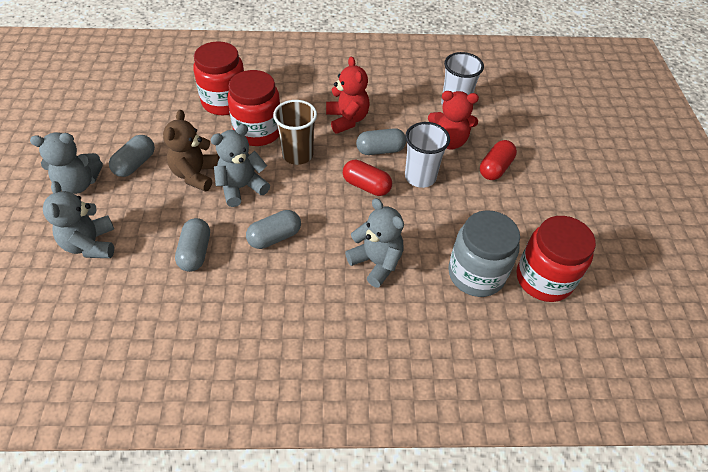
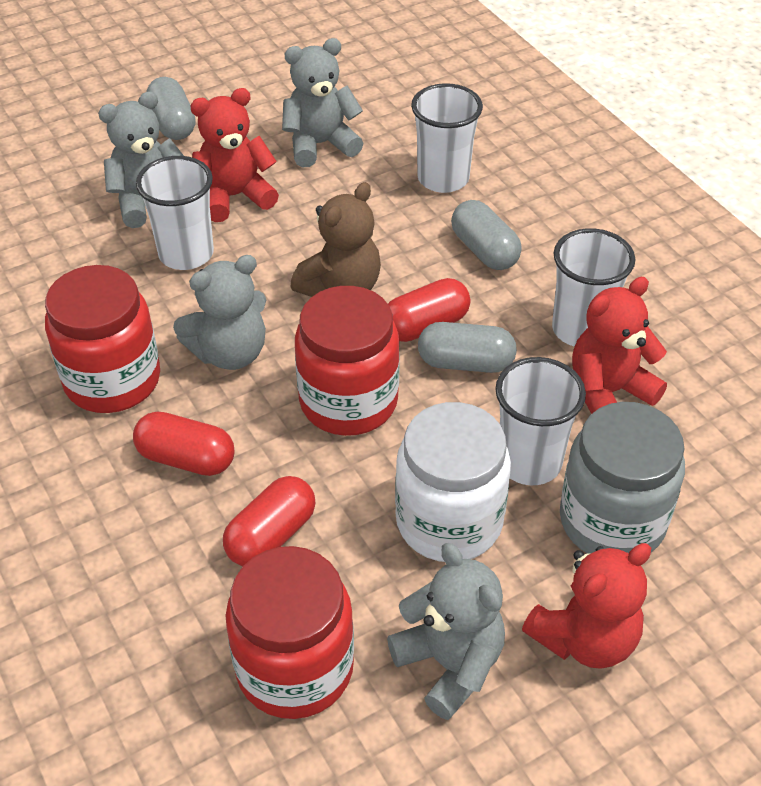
brown cup: [273,100,317,165] = 1 -> none = 0
grey capsule: [109,135,155,177] [175,218,210,272] [246,210,301,249] [356,128,406,155] = 4 -> [146,77,196,140] [418,322,517,373] [451,200,522,270] = 3
red capsule: [343,160,392,196] [480,140,517,180] = 2 -> [133,412,235,476] [223,476,315,566] [388,278,470,342] = 3
red teddy bear: [326,56,370,134] [428,91,479,149] = 2 -> [190,88,279,222] [522,543,651,669] [572,277,667,414] = 3
white cup: [405,122,450,188] [441,52,484,105] = 2 -> [136,156,214,270] [411,83,483,193] [495,357,586,485] [552,228,635,347] = 4
white jar: none = 0 -> [395,402,511,562] = 1

